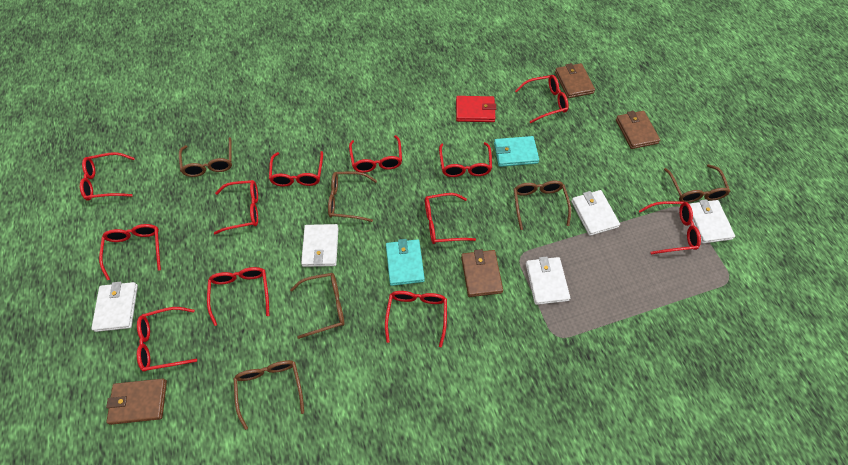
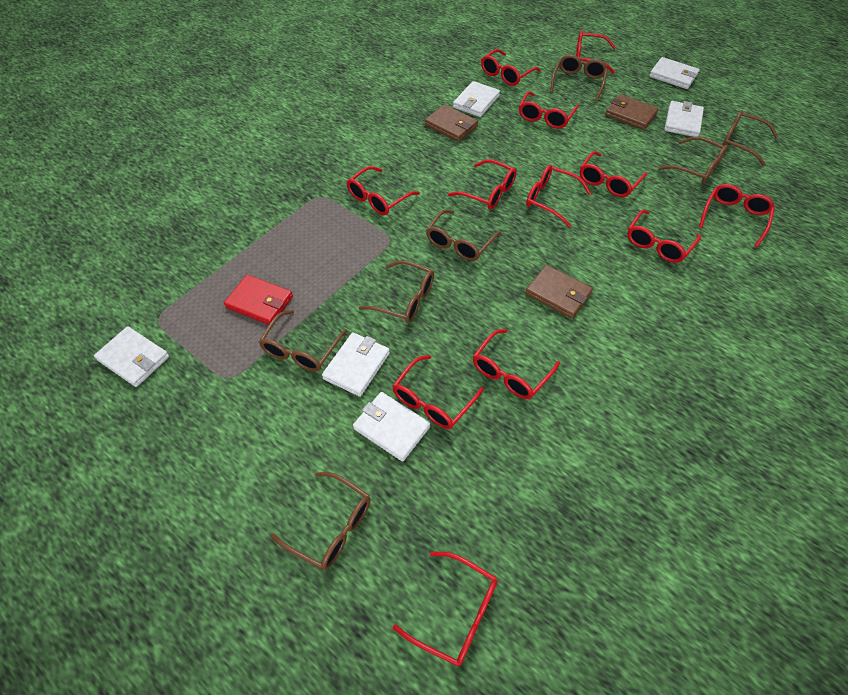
brown glasses: [179,137,232,177] [234,360,304,430] [290,273,344,339] [328,172,377,222] [514,181,571,230] [664,164,730,203] = 6 -> [259,310,347,372] [271,472,371,570] [359,260,434,323] [426,209,501,261] [550,55,608,102] [658,137,728,184] [722,110,778,166] = 7
brown wallet: [106,379,167,425] [461,249,503,297] [555,63,595,98] [616,111,660,149] = 4 -> [425,104,478,142] [525,265,593,319] [605,94,658,130] = 3
turquoise wallet: [386,239,425,286] [494,136,539,167] = 2 -> none = 0
white wallet: [91,282,138,332] [301,224,338,267] [526,256,570,305] [571,190,620,236] [689,199,735,244] = 5 -> [94,326,169,387] [322,332,390,397] [353,392,430,462] [453,81,500,117] [649,57,700,89] [664,101,704,137] = 6

